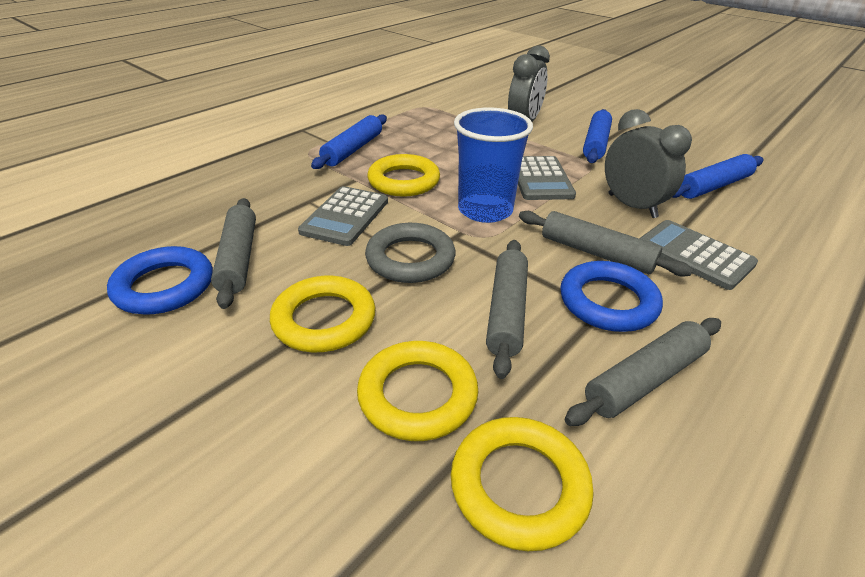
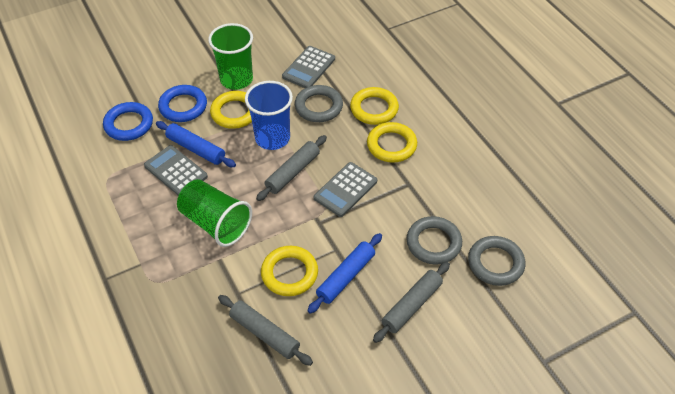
blue rolling pin: [311,114,387,169] [583,109,612,163] [673,154,763,199] = 3 -> [156,121,236,167] [308,233,382,314] = 2
green cup: none = 0 -> [177,179,252,247] [208,23,253,90] = 2
grey clock: [508,45,550,122] [605,109,692,218] = 2 -> none = 0
grey ring: [365,223,455,283] = 1 -> [295,85,343,122] [406,216,462,264] [468,236,525,286] = 3
grey rolling pin: [211,198,256,309] [486,240,528,379] [519,211,693,277] [565,318,721,426] = 4 -> [218,295,313,366] [256,135,327,201] [373,262,450,343] = 3

